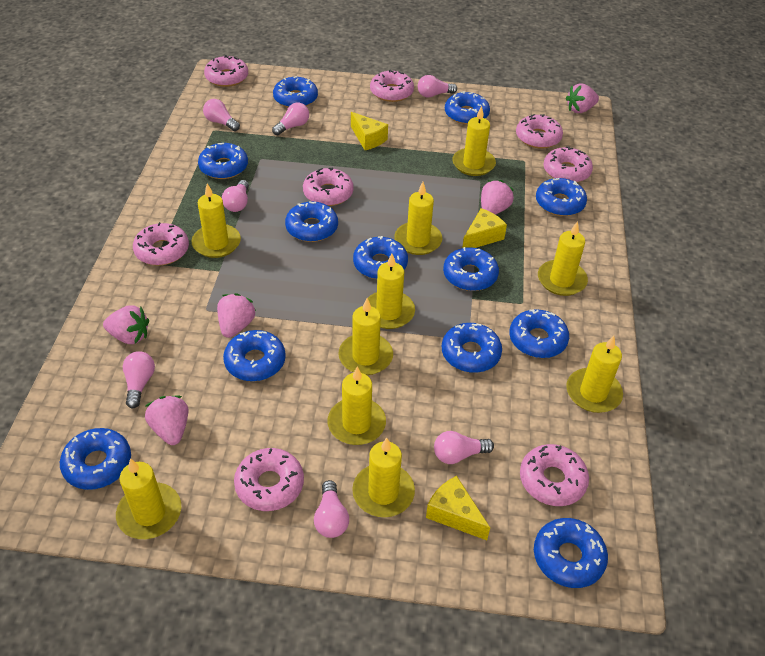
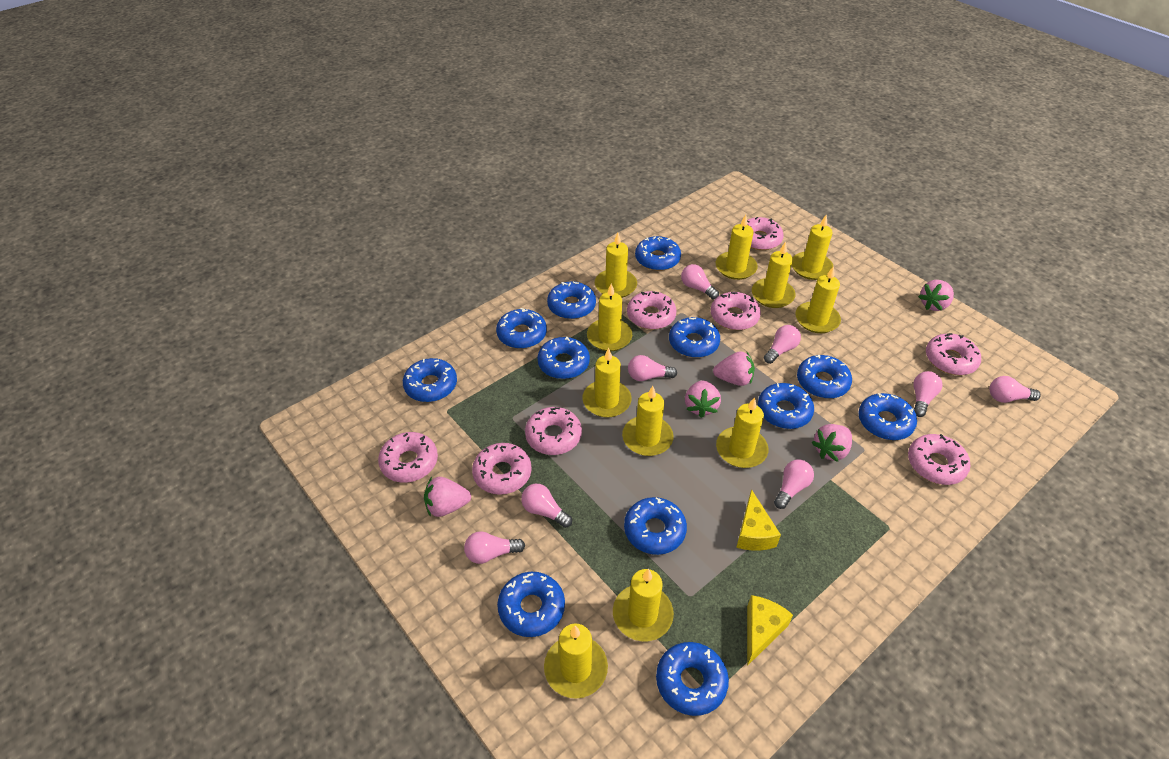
pink light bulb: [123,351,155,408] [203,99,240,131] [222,180,249,212] [272,103,309,135] [314,480,349,538] [418,75,457,98] [434,431,494,464] = 7 -> [464,531,525,564] [521,484,572,528] [628,355,677,381] [681,264,719,299] [764,325,801,364] [774,460,814,509] [913,371,943,417] [990,376,1041,403] = 8
yellow candle: [116,458,181,539] [192,184,241,258] [328,366,386,445] [338,298,393,375] [352,437,415,517] [368,253,415,329] [394,182,443,255] [452,106,496,176] [538,221,588,296] [566,336,623,413] = 10 -> [544,624,608,699] [582,348,631,418] [587,284,632,351] [595,233,637,298] [613,569,674,641] [622,386,674,456] [716,215,758,280] [716,397,768,468] [752,242,795,308] [792,214,833,280] [795,266,841,333] = 11
yellow cheese: [351,112,388,150] [426,476,490,540] [462,208,507,248] = 3 -> [736,489,781,551] [747,595,793,666] = 2

